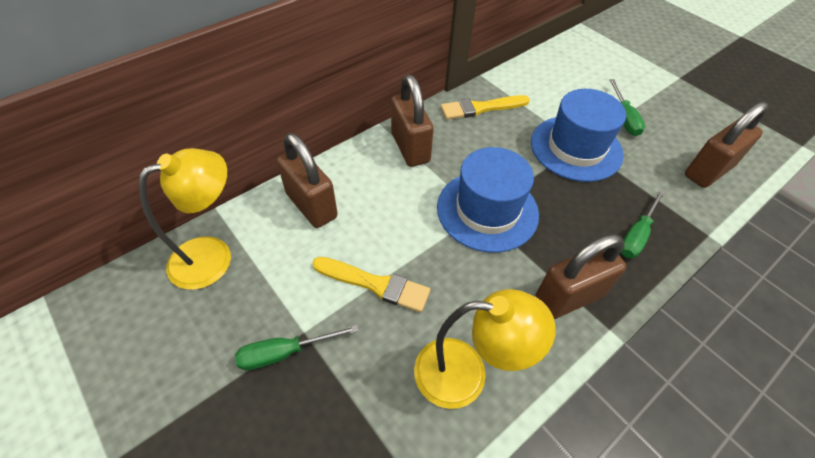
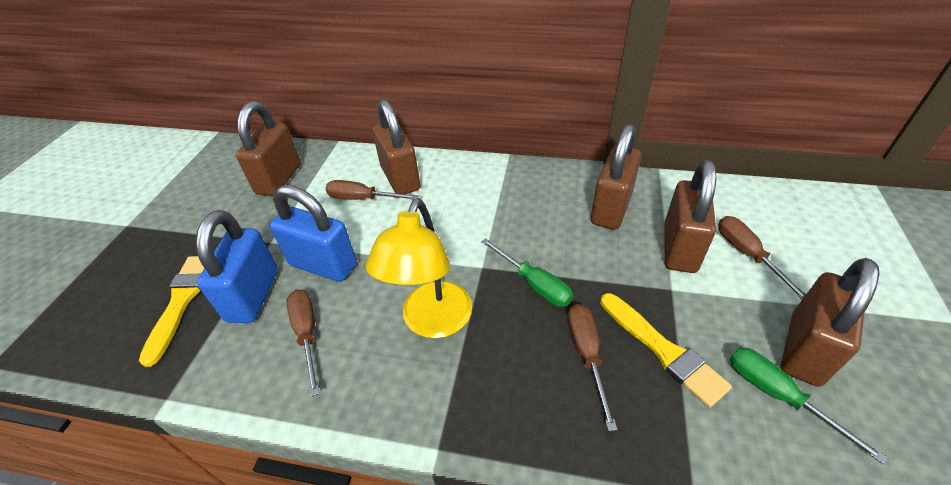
blue hat: [437,147,539,253] [531,89,626,182] = 2 -> none = 0
blue padlock: none = 0 -> [196,210,278,323] [270,185,357,282] = 2
brown padlock: [276,133,338,228] [391,75,434,167] [536,234,626,319] [685,102,769,188] = 4 -> [236,101,301,196] [372,99,421,194] [591,124,641,230] [664,160,716,273] [781,258,879,387] = 5
brown screwdriver: none = 0 -> [286,290,320,397] [326,180,419,200] [568,304,618,431] [718,216,806,299] = 4
green screwdriver: [235,325,359,370] [609,79,645,136] [621,189,665,258] = 3 -> [481,238,573,307] [730,347,887,464] = 2
yellow lamp: [139,148,231,290] [414,289,556,409] = 2 -> [366,198,472,338] = 1

